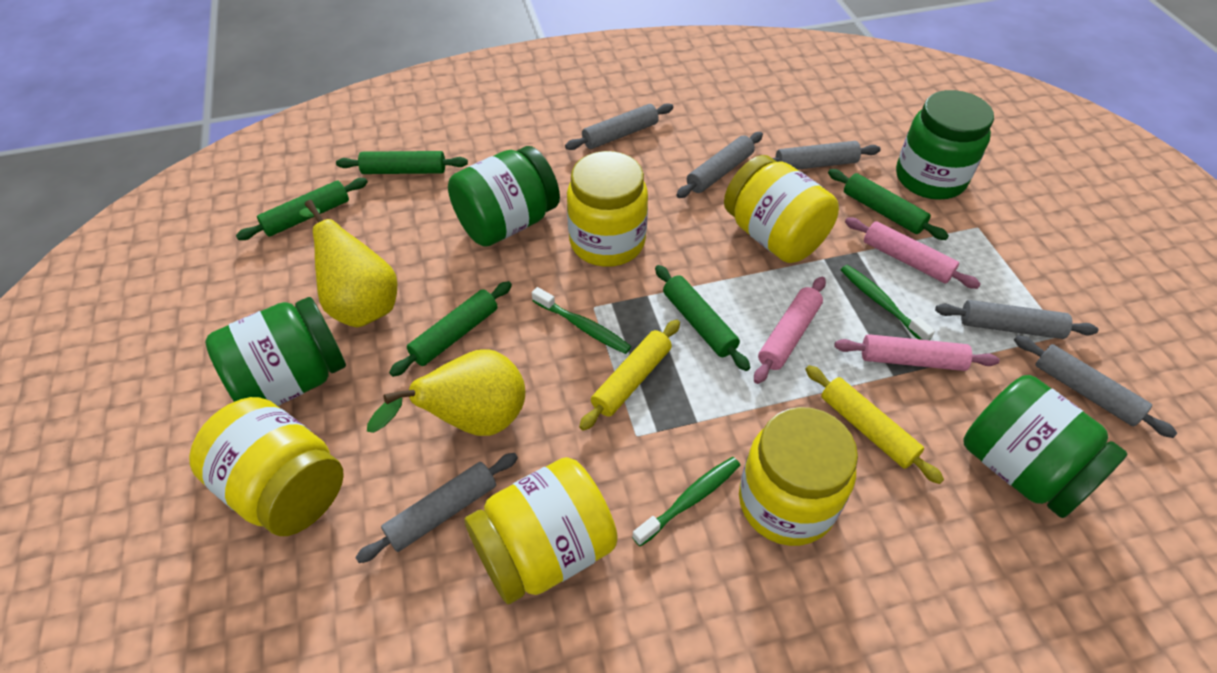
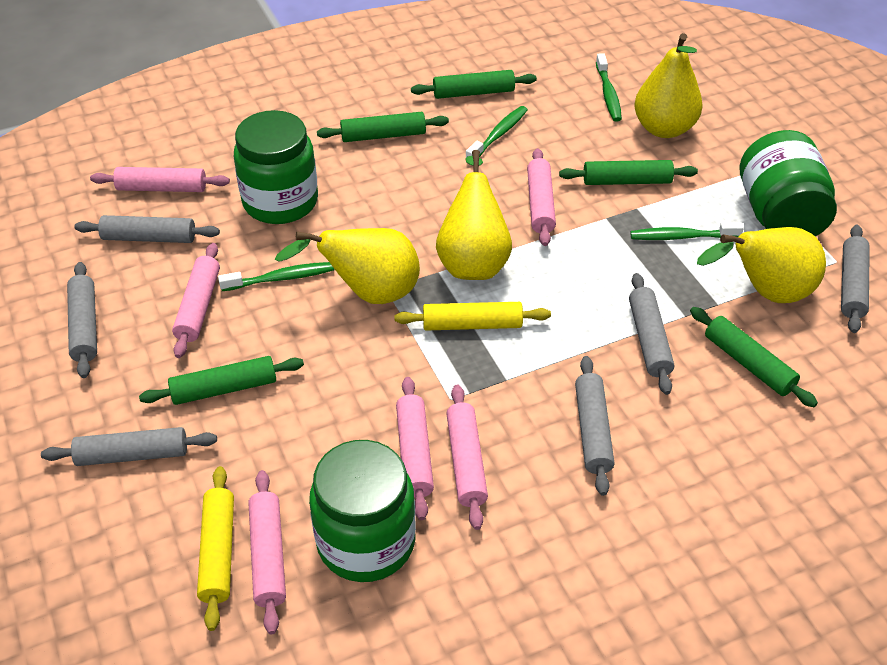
green jar: [205,297,346,406] [448,146,560,247] [896,90,994,200] [963,375,1127,518] = 4 -> [234,110,318,224] [309,440,416,582] [740,130,837,237] = 3
green toothbrush: [532,287,631,354] [632,457,740,546] [841,265,935,340] = 3 -> [218,262,334,291] [466,106,528,157] [596,53,622,122] [630,222,744,240] = 4
pink rolling pin: [754,277,826,384] [834,334,1000,371] [845,217,981,289] = 3 -> [90,167,230,192] [172,243,220,358] [248,470,286,634] [396,377,434,520] [446,385,488,530] [527,148,556,246] = 6
yellow jar: [189,397,344,536] [464,457,618,604] [567,151,648,267] [724,155,839,263] [739,407,858,546] = 5 -> none = 0
yellow pear: [299,200,397,327] [367,349,525,436] = 2 -> [275,228,420,304] [436,150,512,280] [634,33,703,138] [697,227,826,303] = 4

